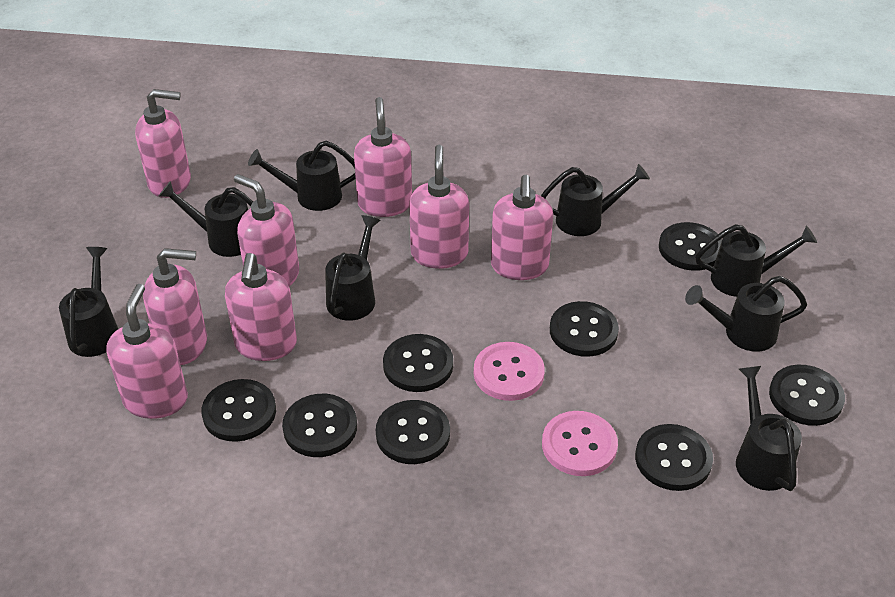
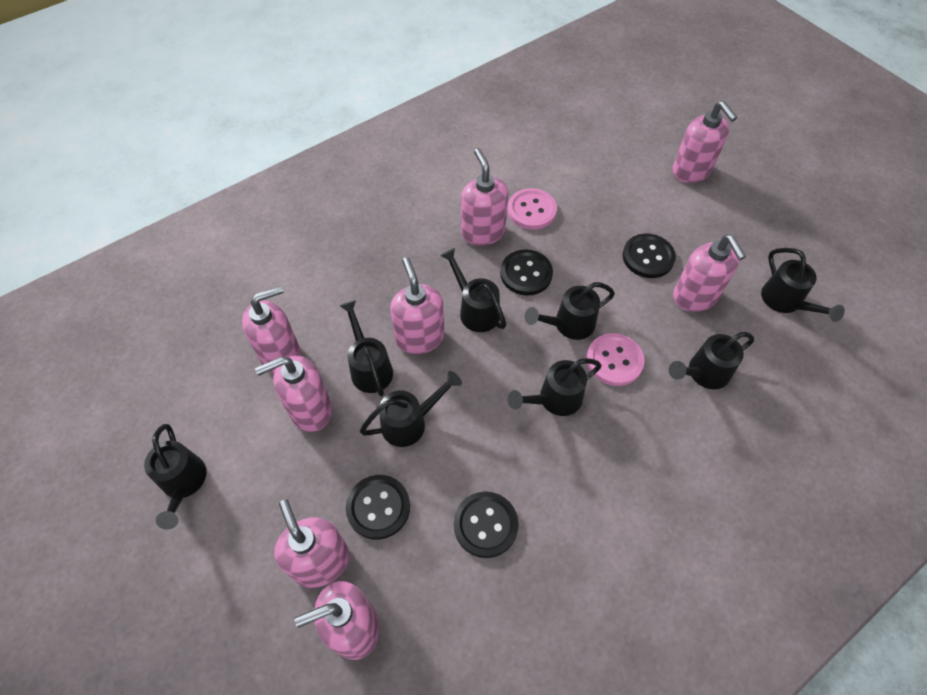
black button: [201,379,276,442] [282,394,357,457] [376,400,450,464] [383,334,453,392] [550,301,619,357] [635,424,713,491] [659,222,722,271] [769,365,845,426] = 8 -> [346,475,410,540] [454,491,519,558] [500,250,553,296] [623,234,676,278] = 4

